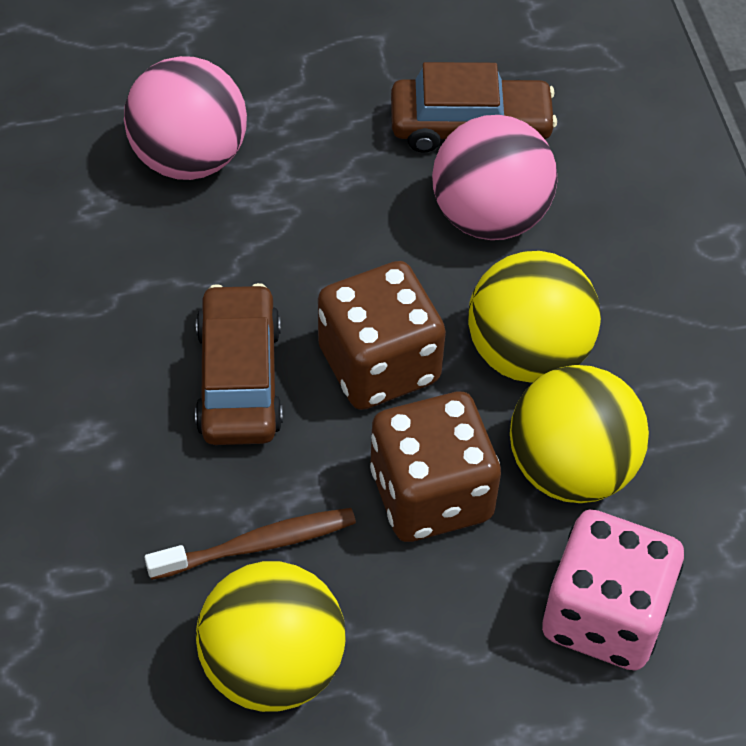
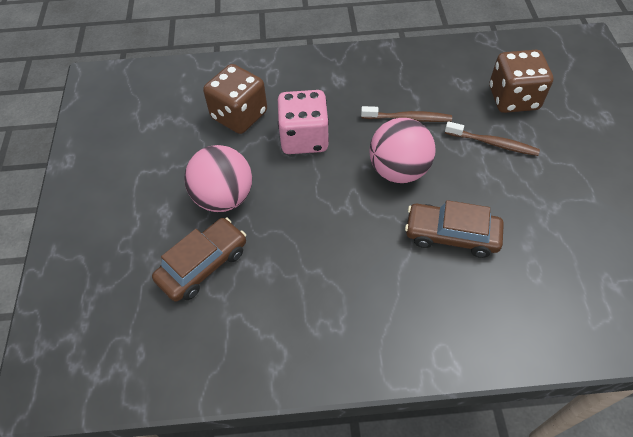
brown toothbrush: [144,508,356,580] = 1 -> [361,106,452,122] [445,121,540,156] = 2
yellow ball: [196,561,345,712] [468,251,601,383] [510,365,649,503] = 3 -> none = 0

